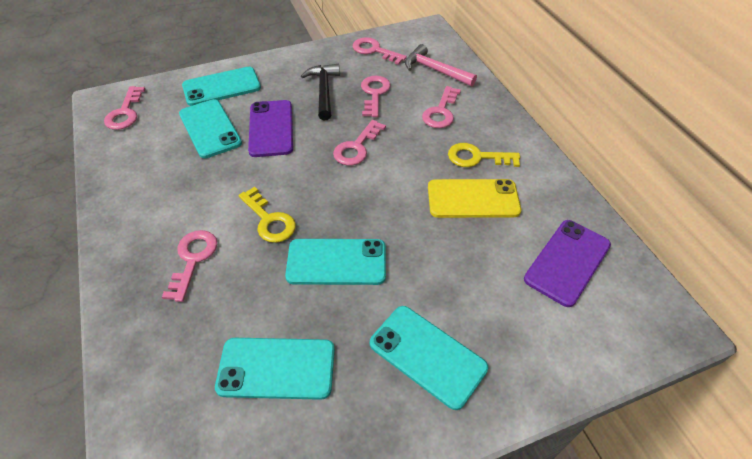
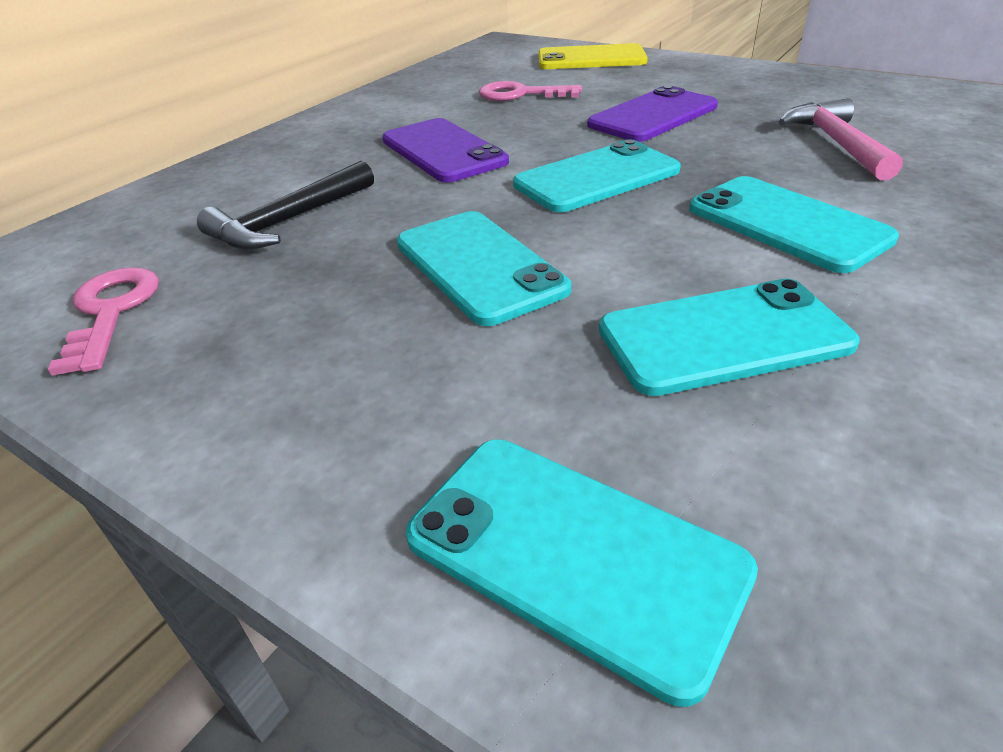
pink key: [104,86,145,130] [162,230,217,302] [333,120,386,166] [353,37,407,65] [361,76,391,117] [422,86,461,128] = 6 -> [48,267,159,376] [479,81,582,101] = 2
yellow key: [239,187,296,243] [448,143,520,167] = 2 -> none = 0

